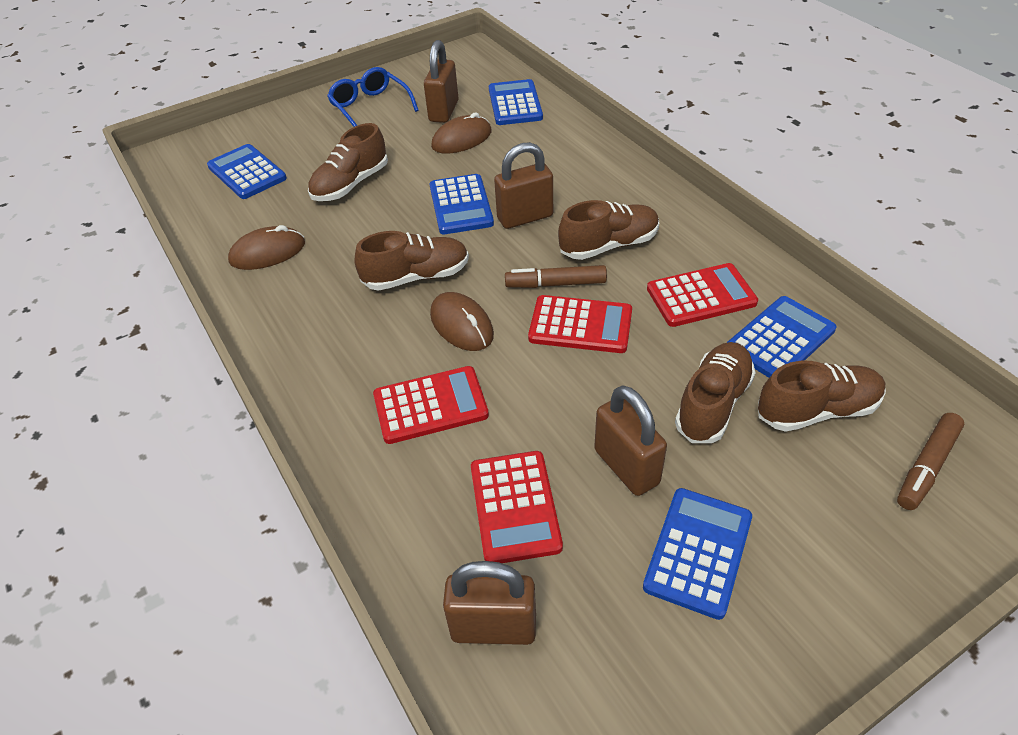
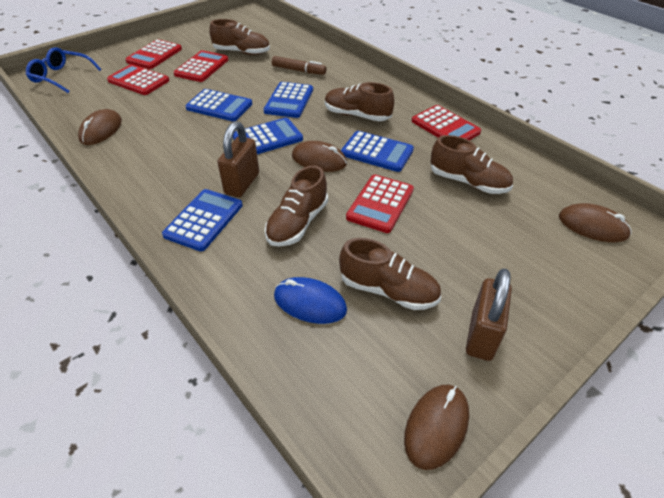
blue mouse: none = 0 -> [274,277,347,324] = 1
brown marker: [505,265,607,288] [897,413,964,510] = 2 -> [272,56,326,75] = 1
brown mouse: [228,225,305,270] [430,292,494,351] [431,113,492,154] = 3 -> [78,109,122,145] [292,141,347,172] [404,385,469,470] [559,203,632,242] = 4
brown padlock: [424,40,459,123] [443,561,536,645] [494,142,553,229] [594,385,667,496] = 4 -> [217,121,259,197] [466,269,512,361] = 2
red calculator: [373,366,489,444] [471,451,563,563] [528,295,632,353] [647,263,758,327] = 4 -> [107,64,170,95] [125,39,182,69] [174,50,228,82] [346,174,414,233] [412,105,481,140] = 5

